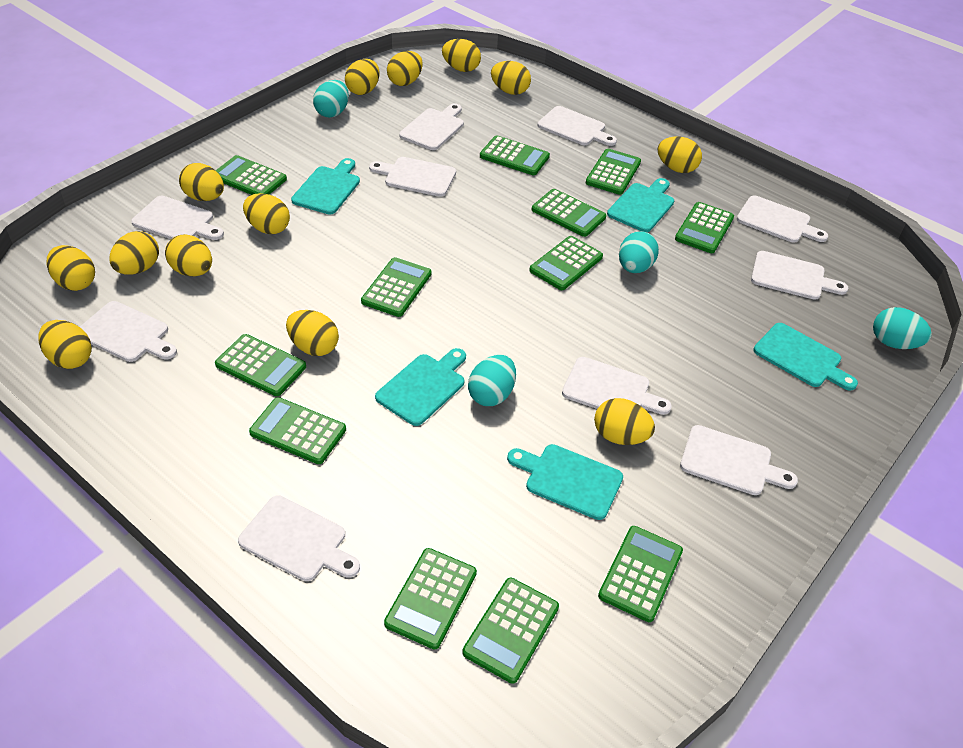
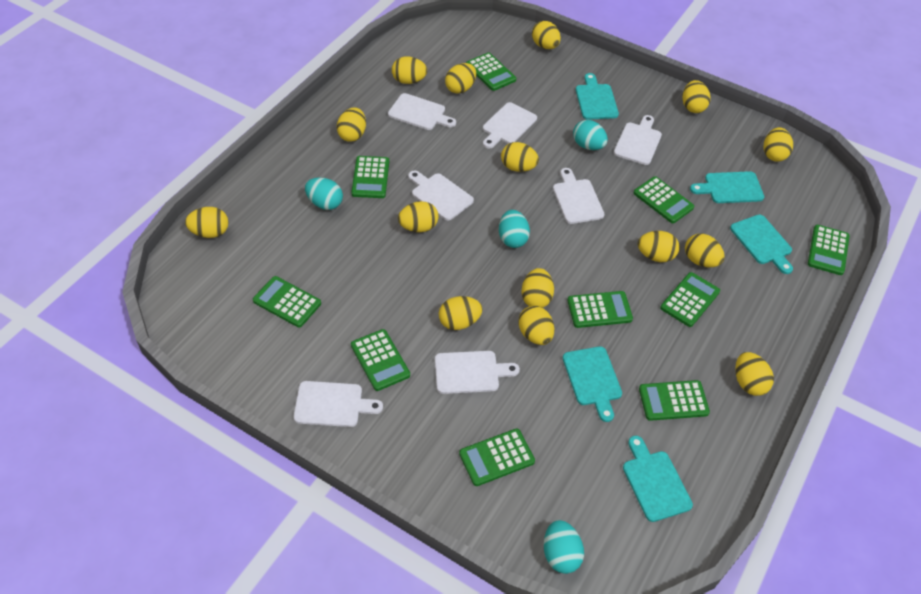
green calculator: [215,334,306,396] [216,155,287,195] [249,397,346,464] [361,257,432,317] [384,548,477,650] [462,578,559,684] [480,136,550,175] [529,236,603,290] [532,189,606,237] [586,149,641,195] [598,526,683,622] [675,202,734,253] = 12 -> [253,276,321,327] [351,156,389,198] [351,329,410,391] [459,428,535,486] [466,53,516,91] [567,291,633,328] [634,176,694,223] [639,380,710,421] [660,272,720,327] [808,225,850,275] = 10
white cutting board: [80,301,177,362] [131,196,224,240] [238,495,360,581] [369,157,456,197] [399,103,464,150] [538,106,617,146] [562,357,672,415] [680,425,798,495] [737,195,828,243] [751,251,848,300] = 10 -> [293,381,383,427] [388,93,456,130] [408,171,474,220] [435,351,520,394] [483,102,537,149] [553,168,605,224] [614,115,662,165] = 7
yellow egg: [38,320,92,369] [47,245,95,291] [109,231,159,275] [165,234,212,276] [179,163,224,201] [243,193,290,234] [286,310,339,356] [345,59,380,95] [387,51,423,86] [442,39,481,72] [491,61,531,95] [594,398,655,445] [657,136,702,173] = 13 -> [185,207,229,238] [337,107,366,142] [392,56,427,84] [398,201,439,232] [439,296,483,330] [445,63,476,94] [501,142,539,172] [518,306,554,345] [521,268,554,308] [532,21,561,49] [638,231,680,262] [682,80,711,113] [685,233,725,267] [735,352,774,396] [764,127,793,162] = 15

